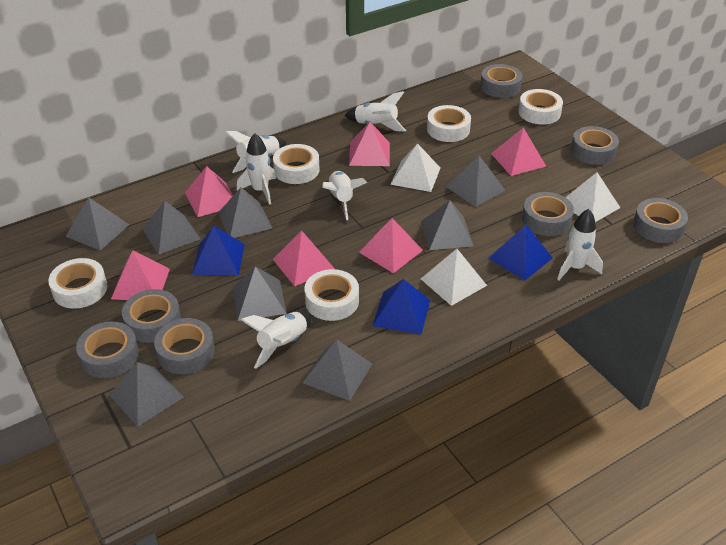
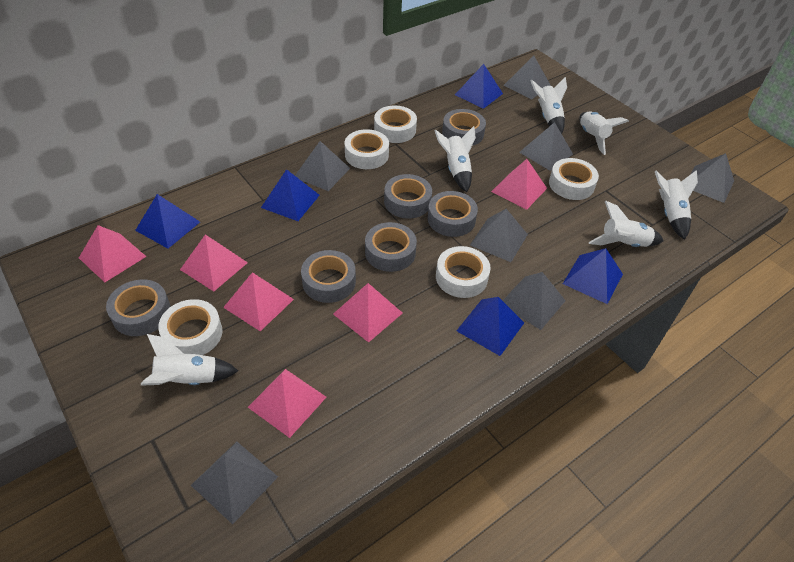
blue pyramid: [192,226,245,276] [372,279,430,335] [489,225,553,280] = 3 -> [135,194,200,249] [261,169,320,221] [455,64,503,109] [456,297,524,356] [563,248,623,304] = 5
grey pyramid: [66,197,129,251] [109,362,184,427] [142,201,201,255] [218,187,272,238] [233,266,287,321] [303,339,372,401] [421,200,474,250] [446,156,505,207] = 8 -> [191,442,278,524] [295,141,350,191] [470,209,528,262] [503,56,551,100] [503,272,566,330] [519,122,573,171] [690,153,734,203] = 7
grey tape: [76,322,139,378] [122,289,181,343] [154,318,215,374] [480,64,523,98] [522,192,574,236] [571,126,619,165] [633,198,688,243] = 7 -> [106,279,171,336] [301,250,356,303] [365,222,417,272] [384,174,432,219] [428,191,478,237] [442,109,486,146] = 6
white pyramid: [390,143,440,192] [421,249,487,306] [565,172,620,222] = 3 -> none = 0

